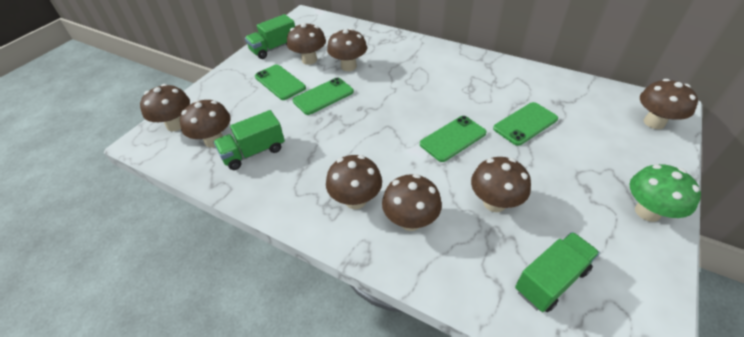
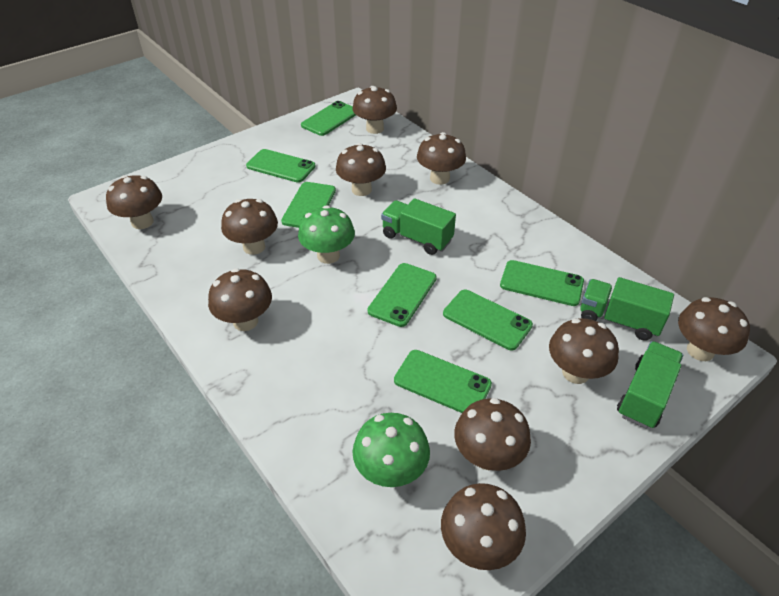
brown mushroom: [140,84,190,131] [180,100,231,148] [287,22,326,65] [326,155,382,209] [327,28,367,71] [382,174,442,231] [471,157,531,212] [640,79,698,129] = 8 -> [106,175,162,229] [208,268,272,331] [221,199,278,255] [336,143,386,196] [352,86,397,134] [417,132,466,185] [441,483,526,570] [454,398,531,471] [549,318,619,384] [678,297,750,361] = 10
green mushroom: [630,164,701,222] = 1 -> [298,205,355,264] [353,413,430,487] = 2
green phone: [255,64,306,100] [292,77,354,115] [420,116,487,162] [493,102,558,146] = 4 -> [246,149,316,183] [281,182,336,228] [301,101,356,136] [368,263,437,327] [394,350,492,413] [443,290,533,350] [500,260,584,306] = 7

